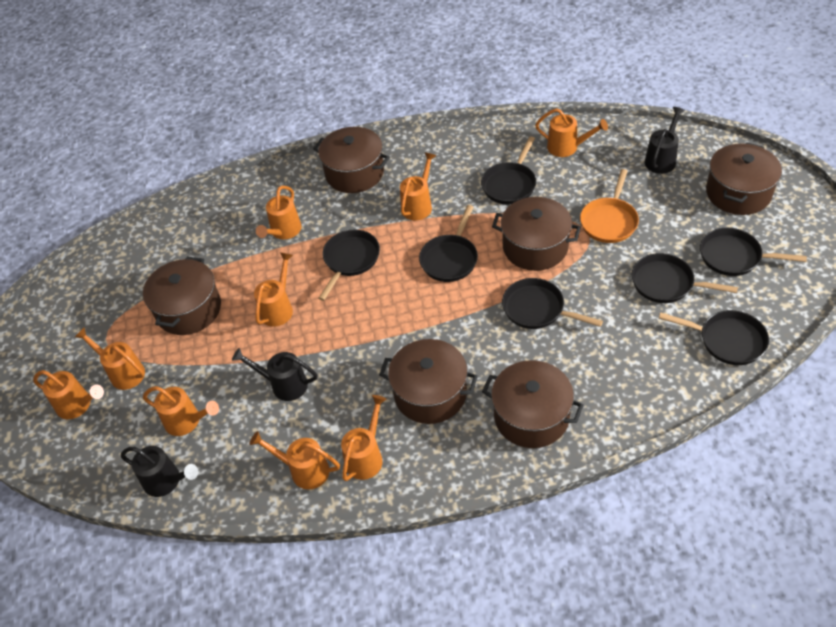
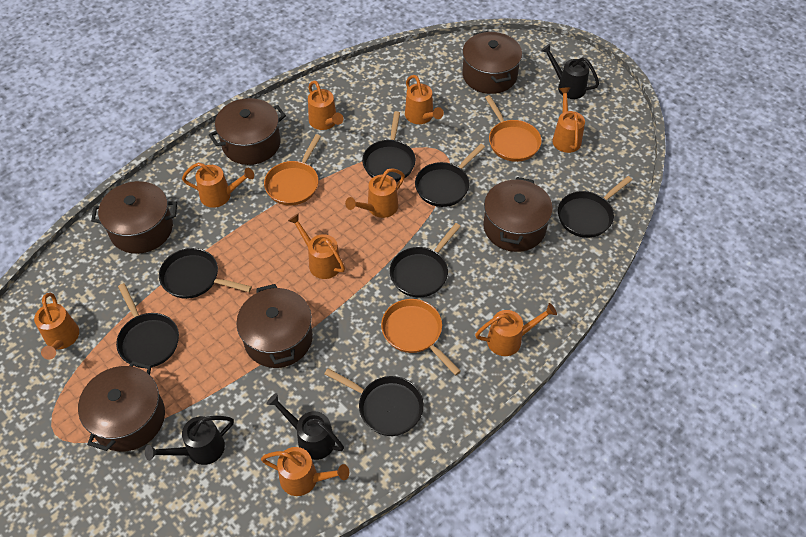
orange pan: [580,169,639,243] = 1 -> [264,134,321,205] [381,299,461,375] [485,95,542,162] = 3

